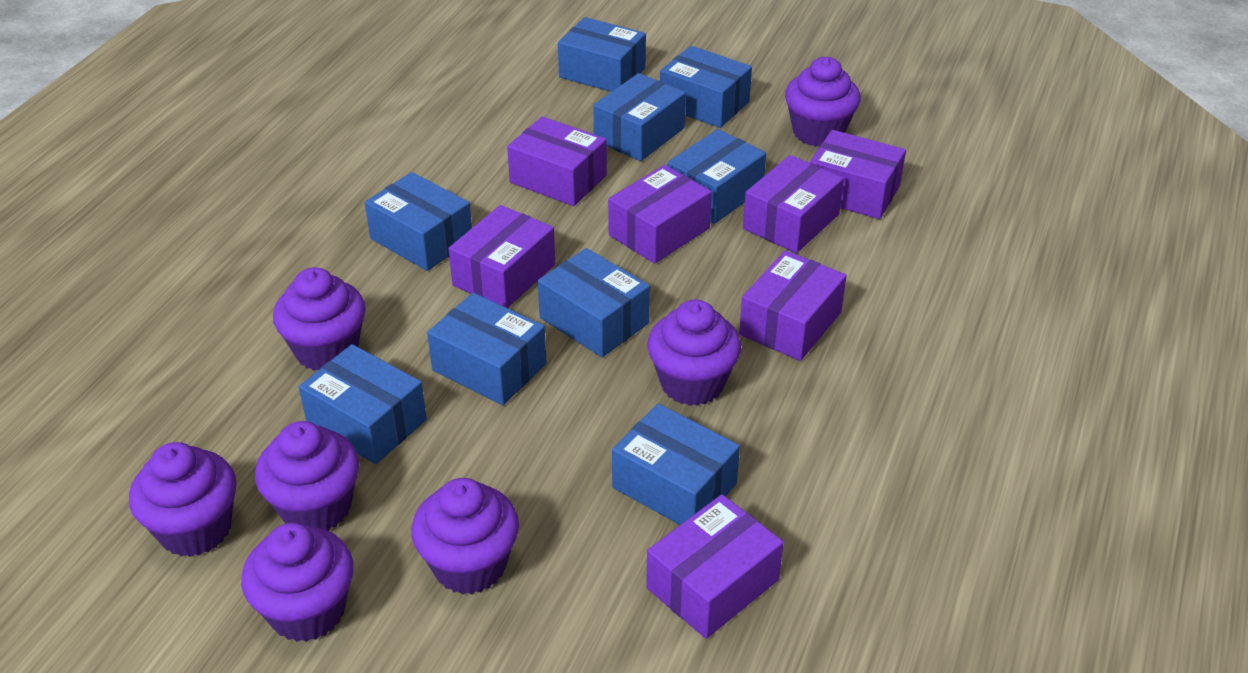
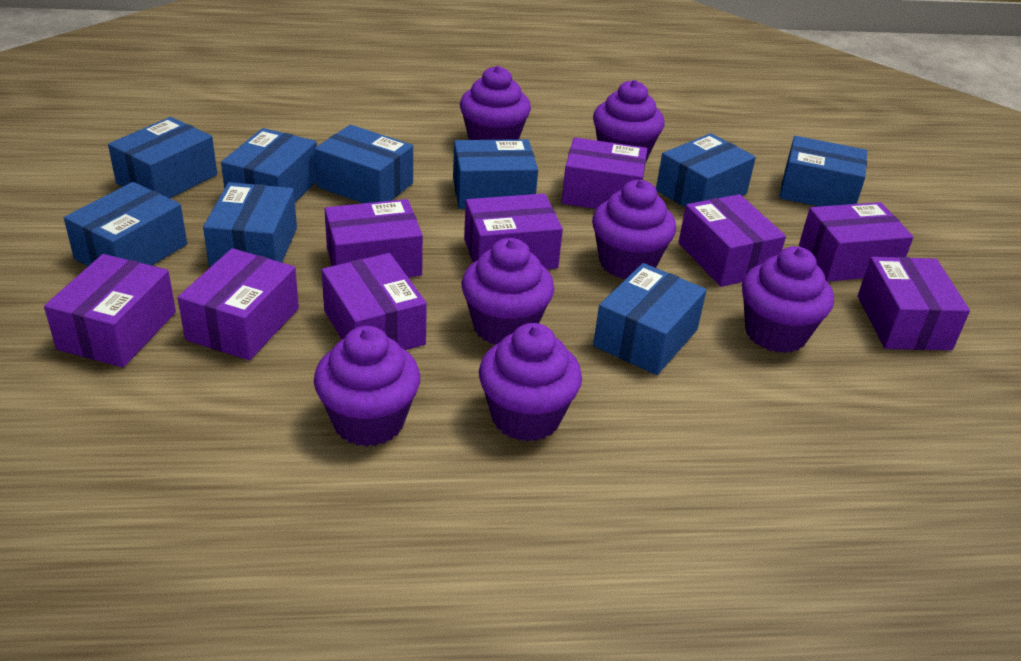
purple box: [448,205,555,308] [507,117,607,206] [608,165,712,264] [646,494,784,639] [739,250,847,361] [743,155,844,253] [810,130,906,219] = 7 -> [44,254,176,367] [178,248,299,360] [322,253,427,350] [325,199,423,277] [464,193,563,269] [562,137,647,209] [678,194,786,287] [799,202,913,282] [858,257,970,350] = 9

